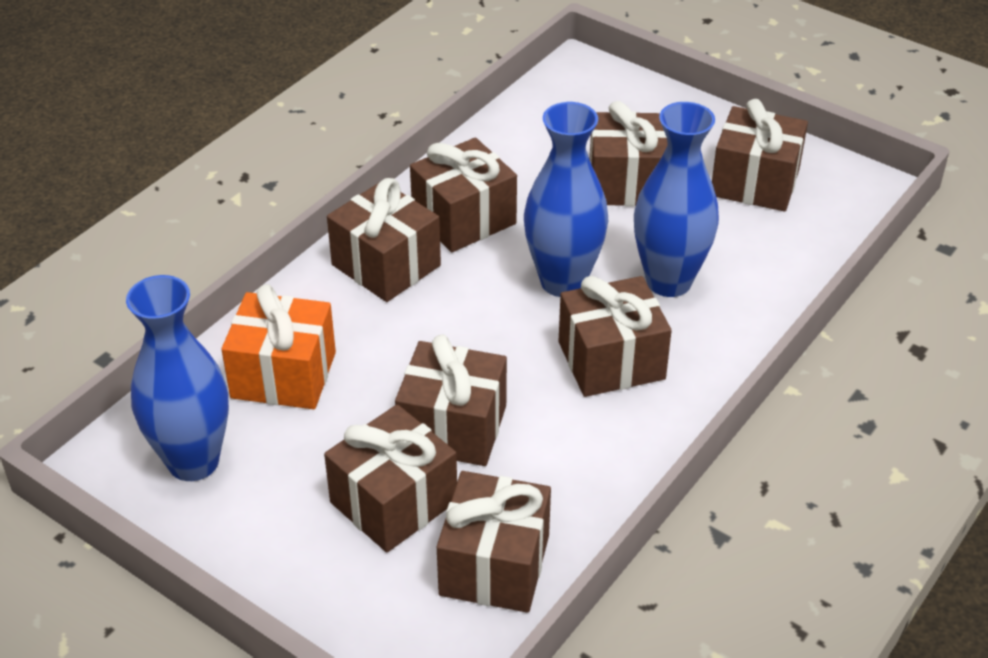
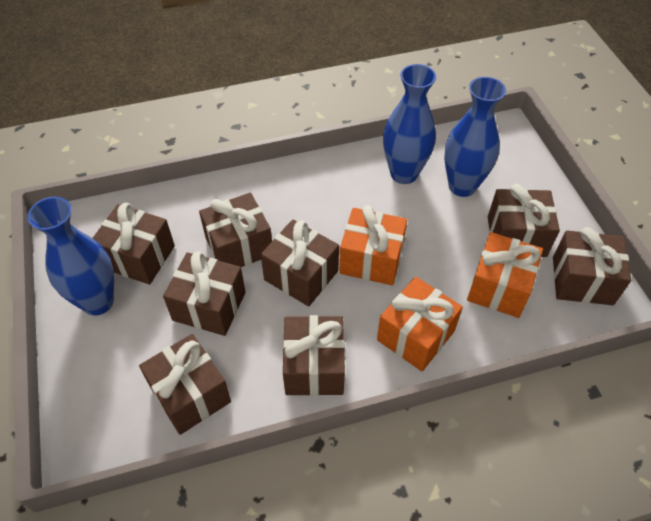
orange gift: [221,284,336,409] = 1 -> [339,205,407,285] [377,277,463,371] [467,232,543,318] = 3

